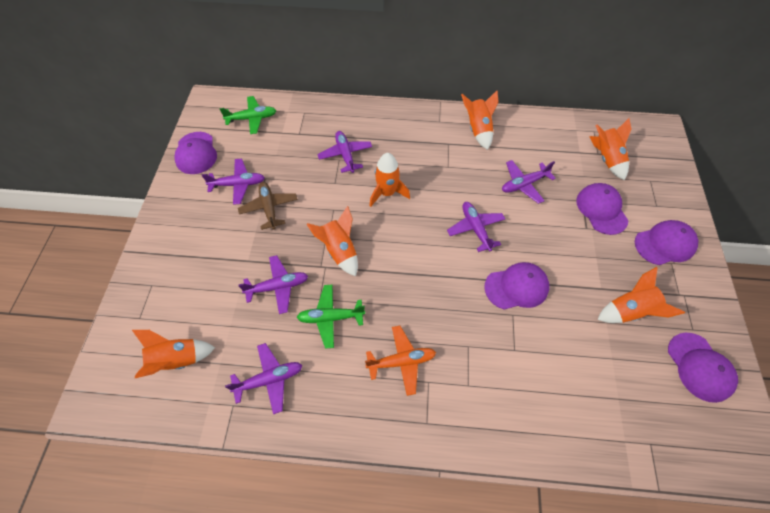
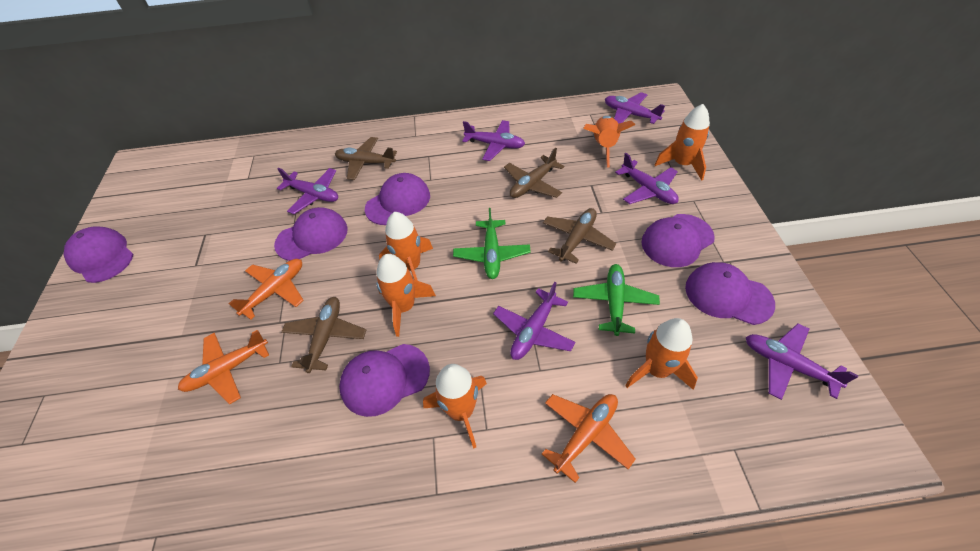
brown plane: [238,182,298,230] = 1 -> [281,297,366,373] [335,137,397,180] [504,148,564,198] [543,208,617,264] = 4
orange plane: [365,326,436,396] = 1 -> [178,330,269,404] [228,259,304,320] [542,394,636,483] = 3
purple cap: [174,132,217,174] [484,262,549,310] [576,183,628,235] [635,220,698,265] [668,333,738,403] = 5 -> [64,226,134,283] [274,207,348,261] [339,344,430,417] [365,173,430,225] [642,214,715,267] [685,262,775,325] = 6

